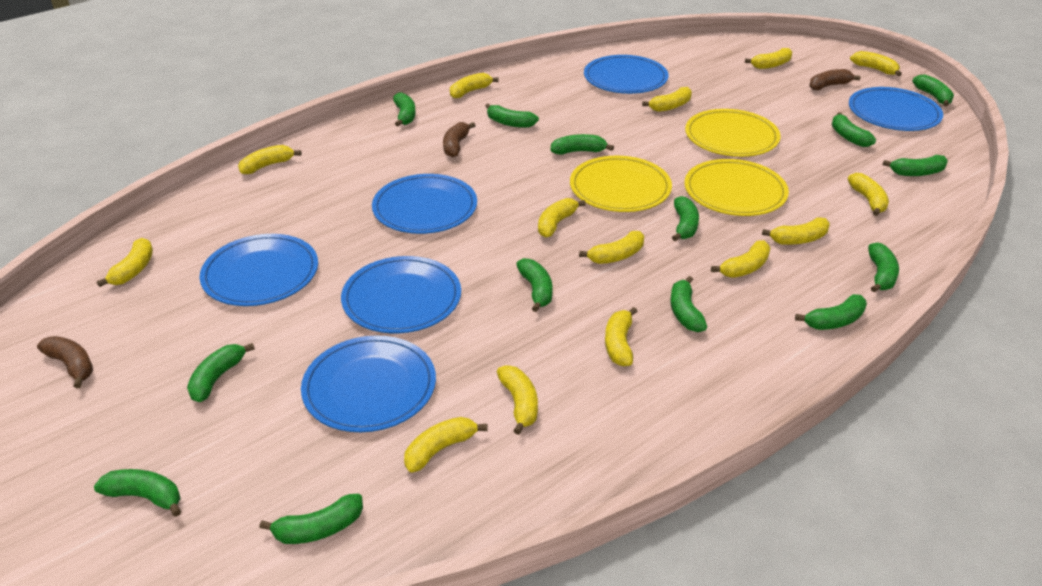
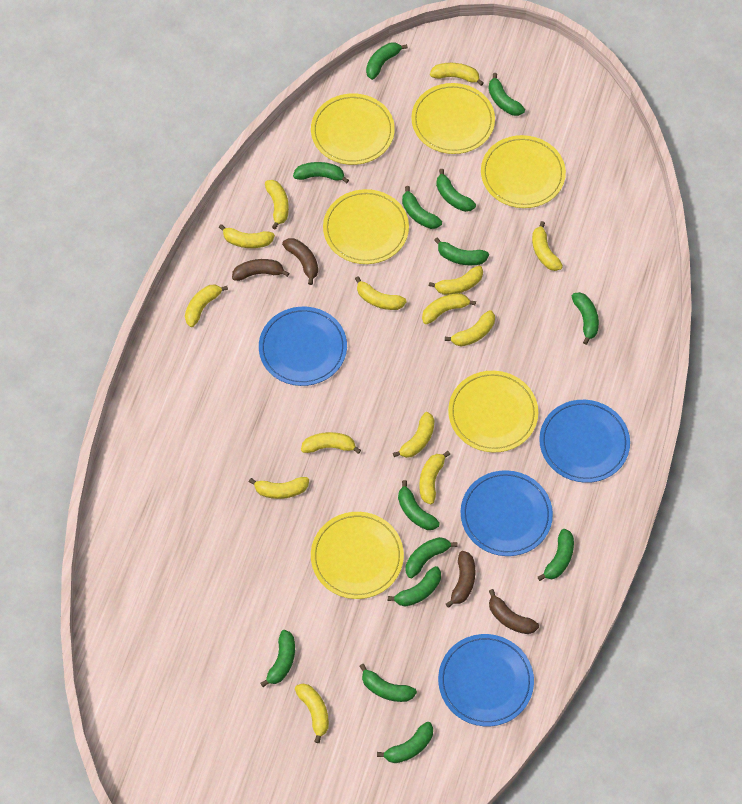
blue plate: [200,234,318,306] [301,335,436,432] [341,256,461,333] [372,174,477,234] [584,55,668,94] [849,87,943,131] = 6 -> [259,307,347,386] [438,634,534,726] [461,470,553,556] [539,400,630,483] = 4
brown banana: [37,336,93,388] [443,122,476,157] [810,69,861,90] = 3 -> [232,259,289,281] [282,238,318,285] [446,551,475,608] [489,589,539,634] = 4
yellow plate: [570,156,672,212] [684,159,789,216] [685,109,780,157] = 3 -> [311,93,395,165] [311,512,404,599] [323,189,409,264] [411,83,495,154] [448,371,538,452] [481,135,566,208] = 6

